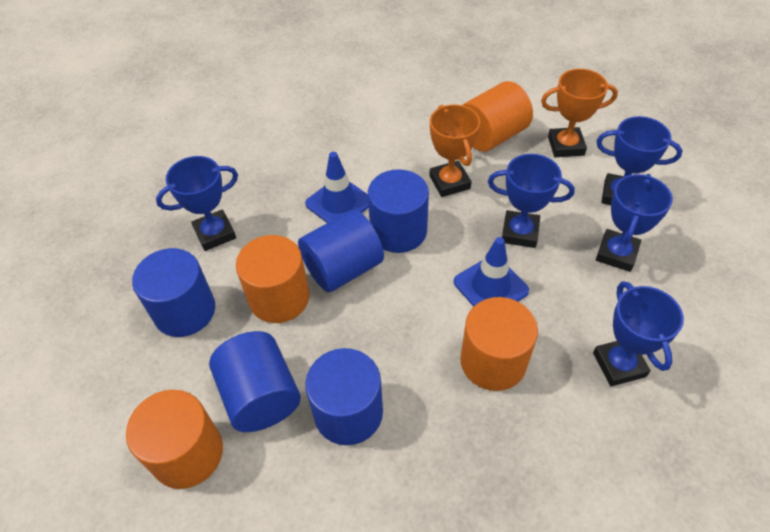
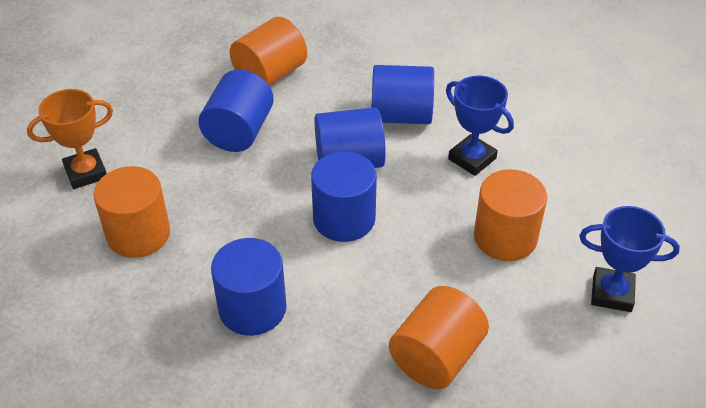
blue traffic cone: [305,152,369,223] [454,237,529,307] = 2 -> none = 0
blue trophy: [156,156,238,251] [488,154,575,248] [593,281,684,386] [596,116,682,205] [596,174,673,272] = 5 -> [446,76,514,176] [579,206,680,312] = 2
orange trophy: [429,105,480,197] [541,69,618,157] = 2 -> [27,89,113,189] = 1

